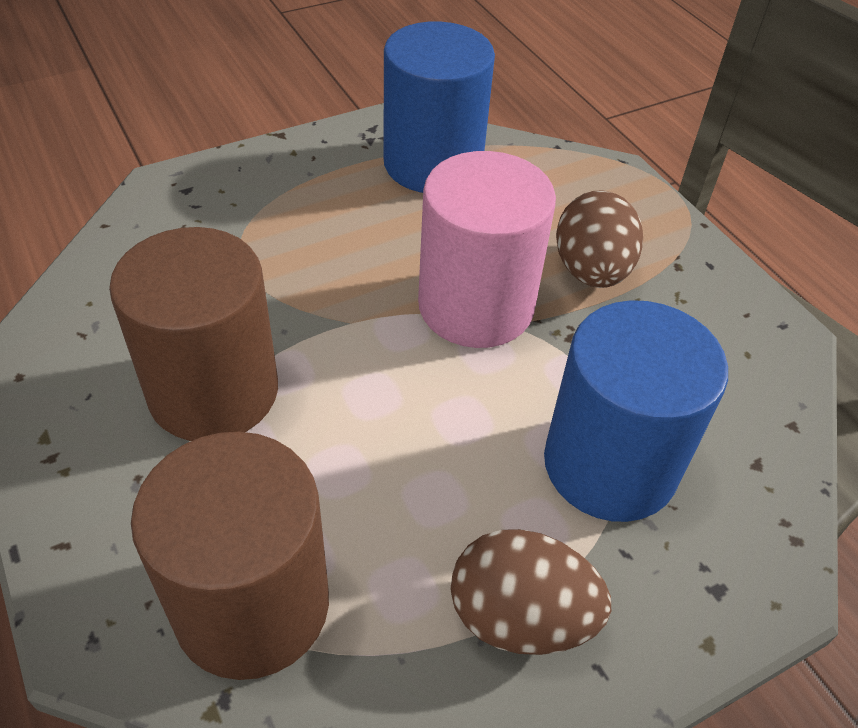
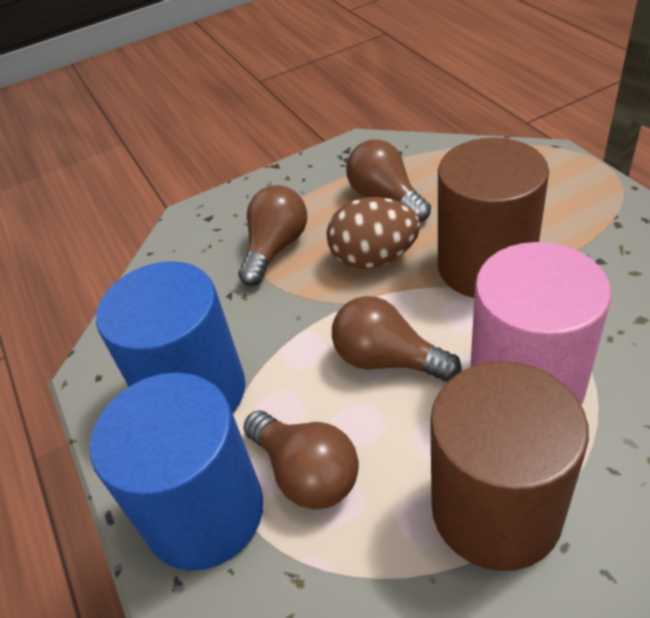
brown egg: [451,529,611,655] [556,190,643,288] = 2 -> [326,197,420,269] = 1
brown light bulb: none = 0 -> [238,185,307,286] [243,411,359,510] [332,296,461,382] [346,140,431,222] = 4

